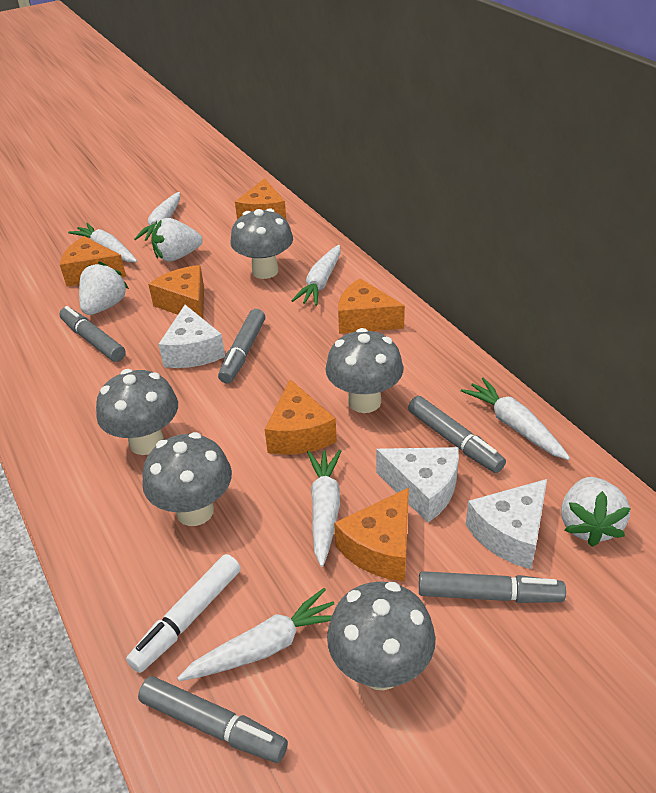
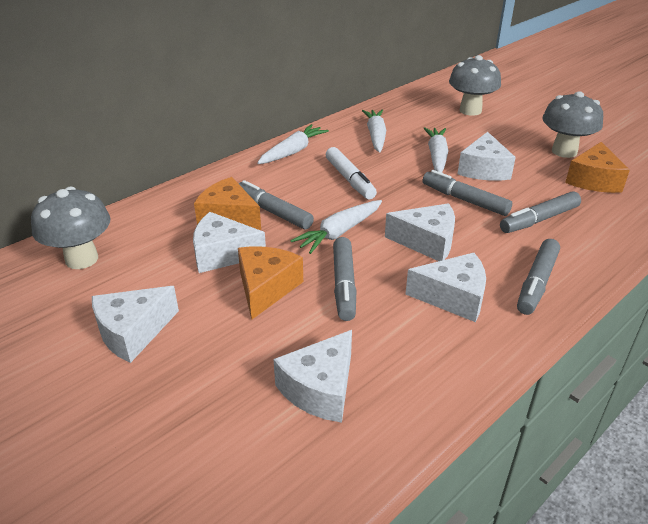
grey mushroom: [96,369,178,455] [142,432,232,526] [230,208,293,279] [325,328,403,413] [327,582,435,691] = 5 -> [31,187,110,269] [449,55,501,116] [542,91,603,158] = 3
orange cheese: [60,236,126,287] [148,265,204,318] [235,178,286,219] [265,379,337,455] [334,488,409,581] [338,278,405,334] = 6 -> [194,177,261,230] [238,246,303,320] [565,142,630,193] = 3
white carrot: [68,223,137,262] [134,192,180,241] [177,588,334,681] [291,245,341,306] [307,450,341,567] [461,377,570,460] = 6 -> [257,124,329,164] [290,200,382,254] [362,110,386,153] [423,127,449,173] = 4
white cheese: [158,305,225,368] [376,447,459,523] [466,479,547,569] = 3 -> [92,286,179,363] [193,212,266,273] [273,330,352,423] [385,203,455,261] [406,253,486,322] [458,132,516,181] = 6
white strawberry: [79,261,129,315] [151,218,203,261] [561,477,631,547] = 3 -> none = 0

